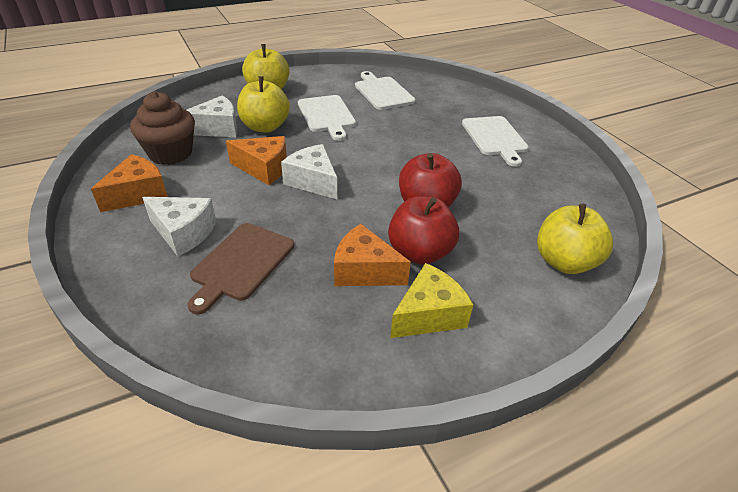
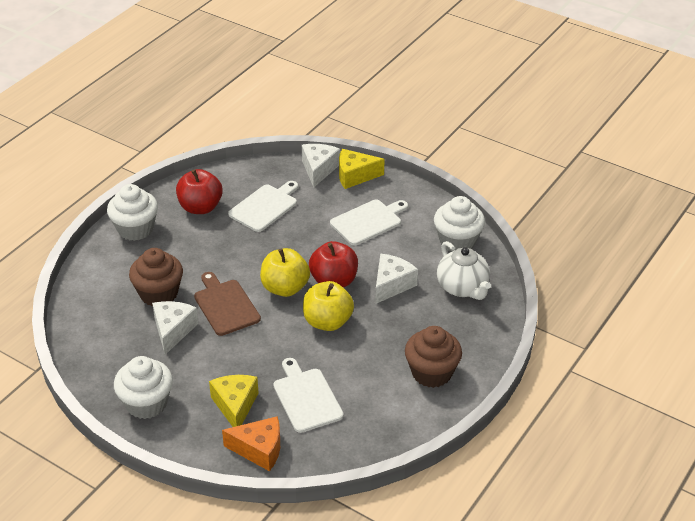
brown cupcake: [130,92,195,165] = 1 -> [129,248,183,306] [405,326,462,388] = 2
orange cheese: [91,154,167,212] [226,136,287,185] [334,224,411,286] = 3 -> [222,416,280,471] = 1
white cupcake: none = 0 -> [107,184,158,241] [114,356,173,419] [434,196,485,252] = 3
white teapot: none = 0 -> [437,241,491,300] = 1
yellow apple: [237,76,290,133] [242,44,289,90] [537,204,613,274] = 3 -> [260,248,310,297] [303,281,354,331] = 2
yellow cheese: [390,263,473,338] = 1 -> [209,375,259,427] [339,149,385,189] = 2

